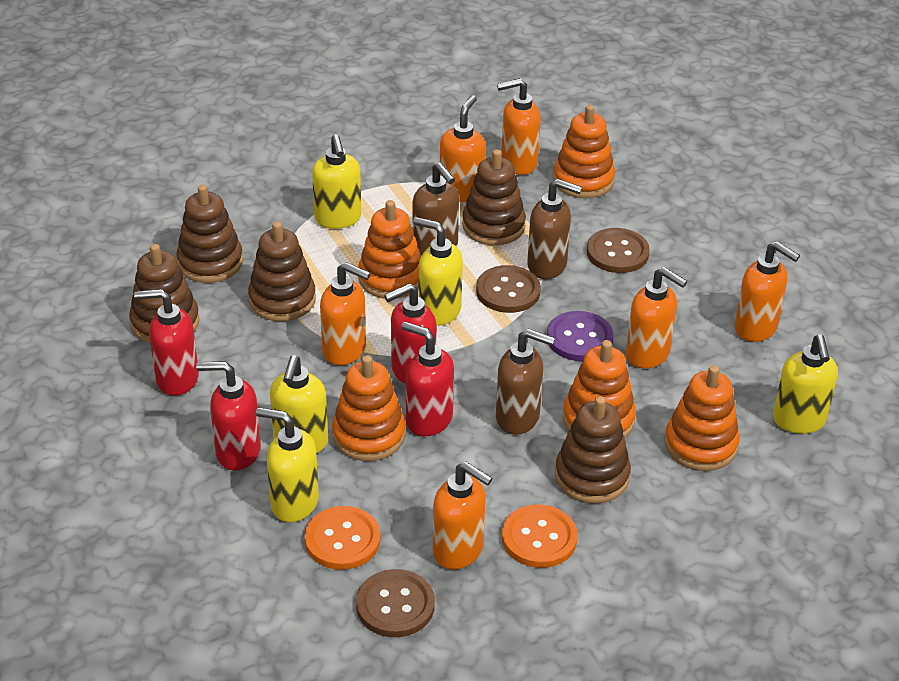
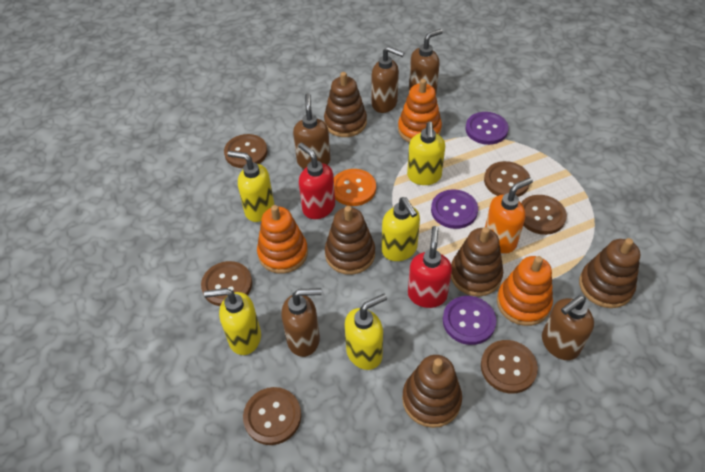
brown button: [356,569,435,637] [476,265,541,313] [587,228,650,273] = 3 -> [201,261,252,306] [224,134,267,168] [243,387,301,445] [481,340,538,393] [484,161,530,197] [521,195,567,235] = 6
brown soap dispenser: [412,162,459,256] [496,329,555,435] [527,179,582,279] = 3 -> [281,288,322,357] [293,93,330,169] [372,46,405,113] [409,29,443,93] [542,296,594,360] = 5
orange button: [305,506,381,570] [502,504,578,568] = 2 -> [334,169,376,206] = 1
orange soap dispenser: [320,262,371,365] [433,462,493,570] [440,95,486,202] [497,78,541,175] [626,267,687,368] [734,241,800,342] = 6 -> [485,178,533,254] = 1
orange stacking toy: [332,355,405,461] [358,200,421,298] [553,105,615,198] [563,340,636,438] [665,365,740,471] = 5 -> [257,205,308,274] [398,79,442,143] [497,256,553,326] = 3
purple button: [547,311,613,361] = 1 -> [431,189,478,229] [443,296,497,345] [465,112,509,145] = 3
red soap dispenser: [134,289,199,396] [196,361,261,470] [384,283,437,384] [401,322,454,436] = 4 -> [298,143,335,219] [408,226,452,308] = 2

